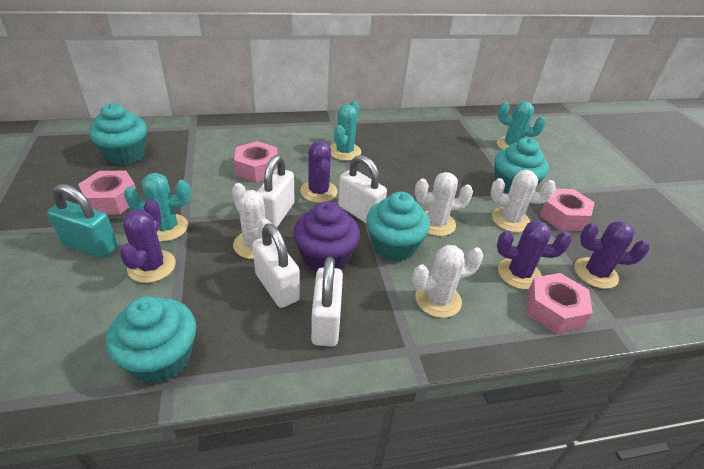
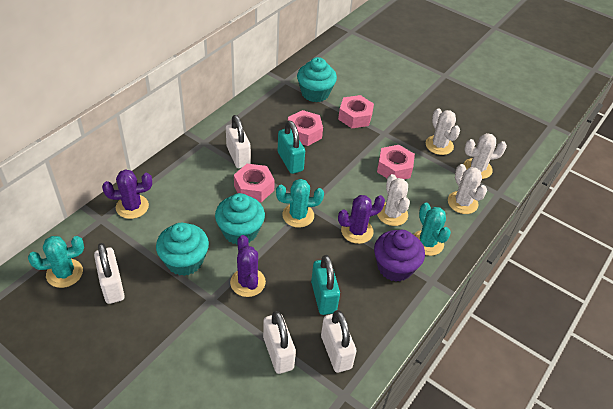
purple cactus: [119,199,176,283] [300,141,337,203] [497,221,572,290] [574,221,650,289] = 4 -> [102,169,152,219] [230,235,266,297] [338,195,385,244] = 3
turquoise cupcake: [89,103,147,165] [106,296,196,384] [366,192,430,262] [495,138,549,194] = 4 -> [156,223,209,276] [215,193,265,245] [297,57,337,102] = 3
turquoise padlock: [47,184,118,258] = 1 -> [278,120,305,174] [311,255,340,315] = 2

